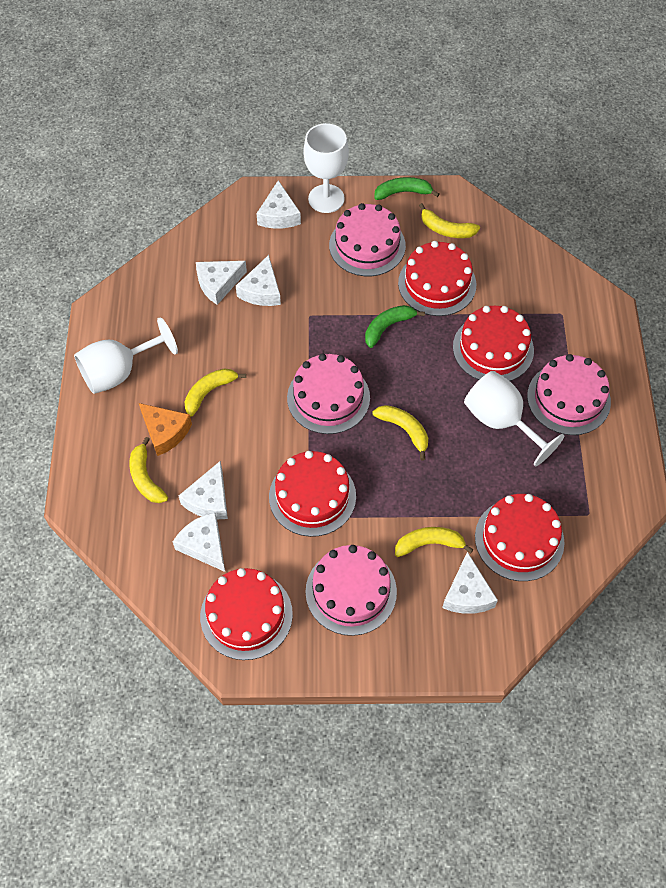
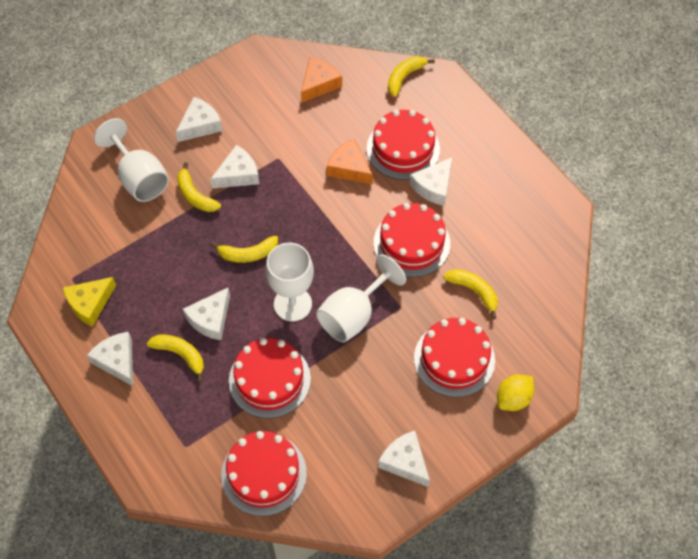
green banana: [365,305,425,348] [374,177,439,200] = 2 -> none = 0
orange cheese: [139,403,192,456] = 1 -> [301,57,342,102] [327,139,373,184] = 2
pink cake: [287,354,370,434] [305,545,397,636] [329,203,406,276] [527,354,611,435] = 4 -> none = 0
yellow cheese: none = 0 -> [63,277,116,327] = 1
yellow lemon: none = 0 -> [497,374,534,411] = 1

